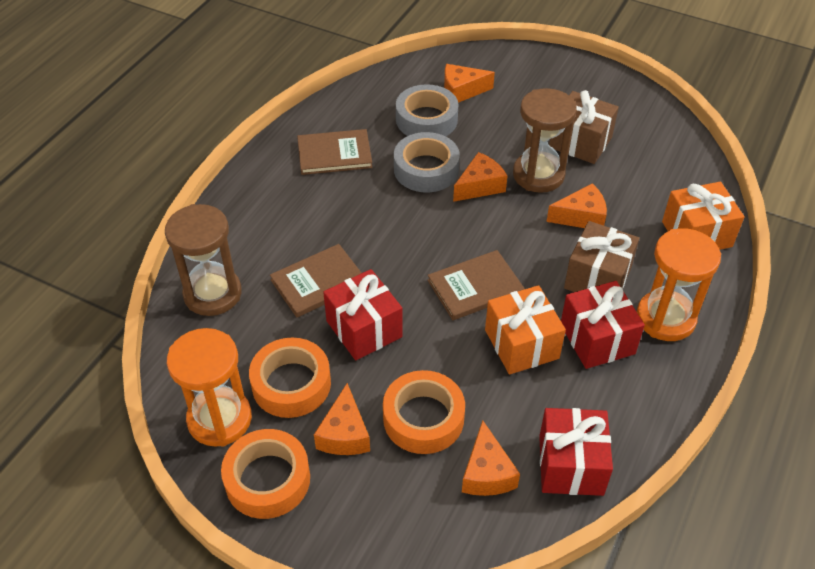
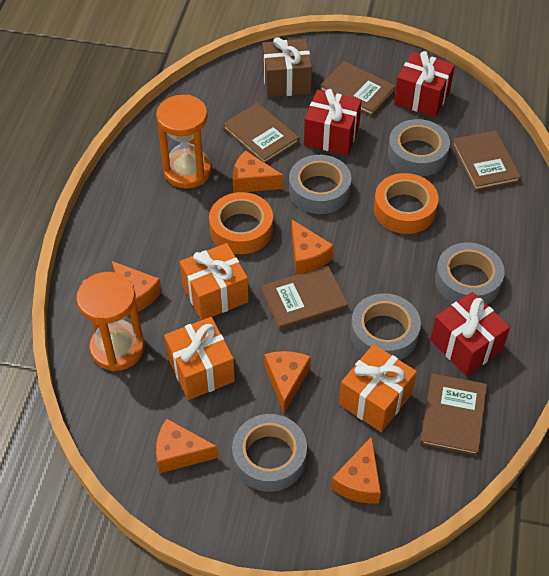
brown book: [270,244,361,318] [297,129,372,175] [427,250,525,320] = 3 -> [223,103,299,163] [261,265,348,330] [319,61,396,116] [420,373,487,456] [452,130,521,191] = 5
brown gift: [549,90,619,164] [564,221,639,292] = 2 -> [262,37,312,97] = 1
brown hourglass: [165,204,242,316] [513,88,577,193] = 2 -> none = 0
grey tape: [394,132,460,192] [396,84,459,136] = 2 -> [232,414,307,492] [289,155,351,214] [350,293,421,360] [388,119,450,176] [435,243,505,304] = 5
orange cheese: [314,383,370,455] [444,64,495,103] [453,152,507,202] [462,420,520,496] [547,183,607,228] = 5 -> [112,261,162,316] [156,419,219,473] [233,151,284,193] [264,351,311,413] [291,220,334,274] [331,436,381,504] = 6
orange gift: [485,285,566,375] [662,182,745,250] = 2 -> [164,317,235,400] [180,243,249,320] [339,344,417,432] = 3
orange tape: [221,429,310,519] [249,338,331,418] [383,370,465,454] = 3 -> [209,192,273,254] [374,173,439,234] = 2

